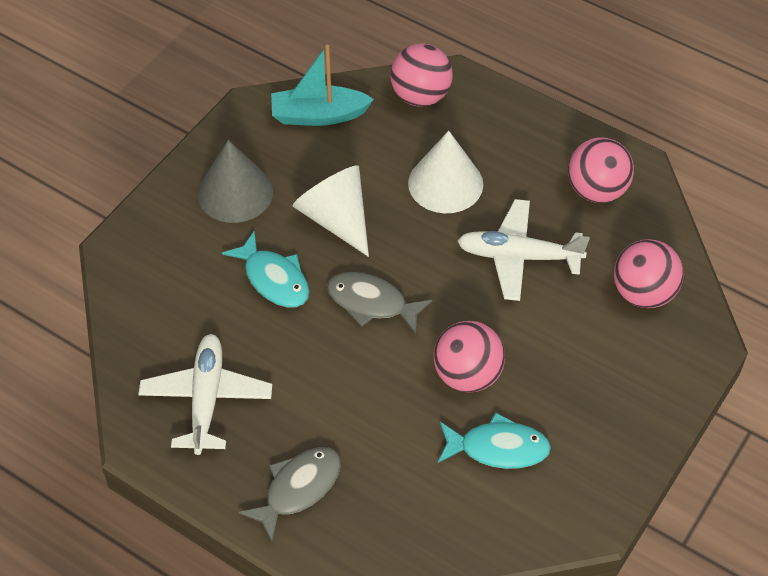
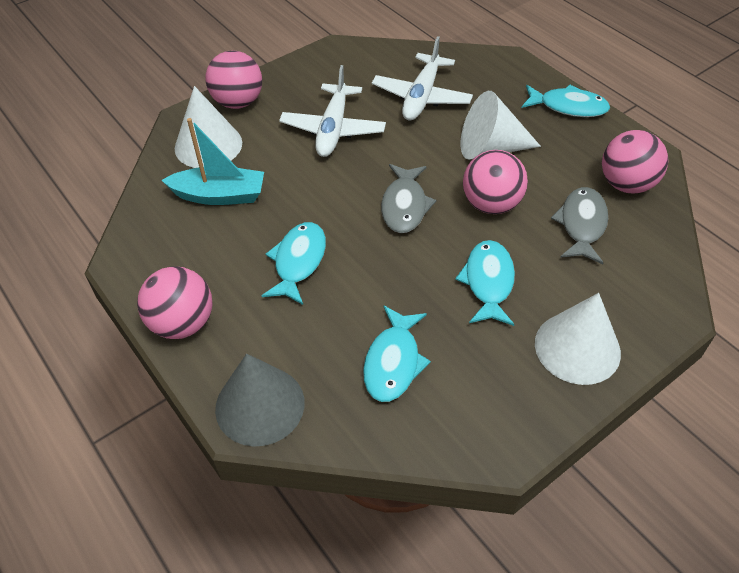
turquoise fish: [222,231,309,307] [438,413,551,469] = 2 -> [262,222,326,305] [363,305,431,402] [455,240,515,326] [522,84,610,117] = 4
white cone: [293,165,369,257] [408,131,483,213] = 2 -> [175,86,242,168] [461,91,541,160] [535,293,621,385] = 3

